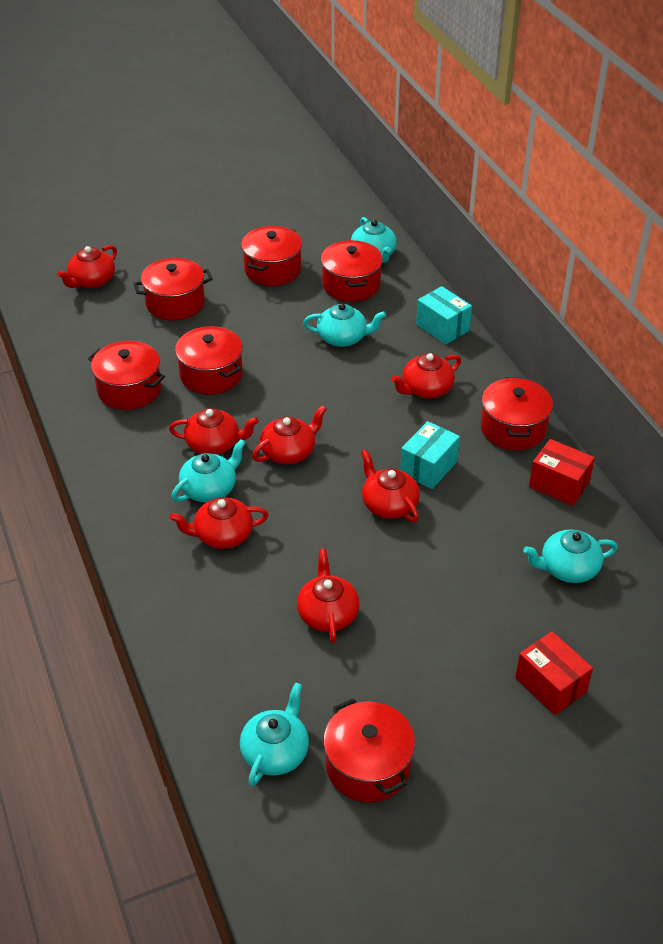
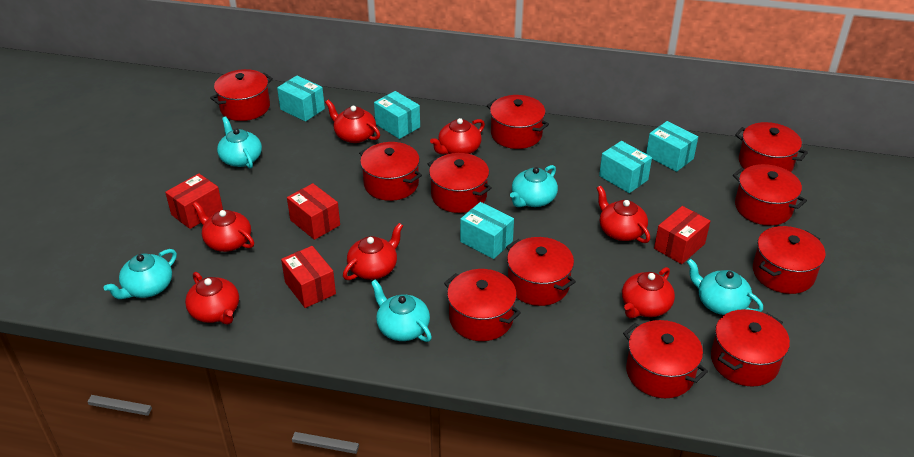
red box: [515,631,593,715] [529,439,595,506] = 2 -> [165,173,223,229] [281,246,336,308] [287,183,340,240] [654,206,710,264] = 4
red pot: [88,341,165,410] [133,258,212,321] [175,326,243,395] [241,226,302,286] [321,240,383,302] [323,698,415,803] [481,377,553,450] = 7 -> [210,69,273,121] [359,142,422,201] [428,153,492,213] [444,269,521,341] [487,95,549,149] [506,237,576,306] [623,320,708,398] [711,309,790,387] [733,164,807,226] [735,122,808,172] [753,226,826,294] = 11
turquoise box: [400,421,460,489] [416,286,472,345] = 2 -> [277,76,325,122] [374,91,420,139] [460,202,514,259] [599,141,652,193] [646,121,698,172] = 5

